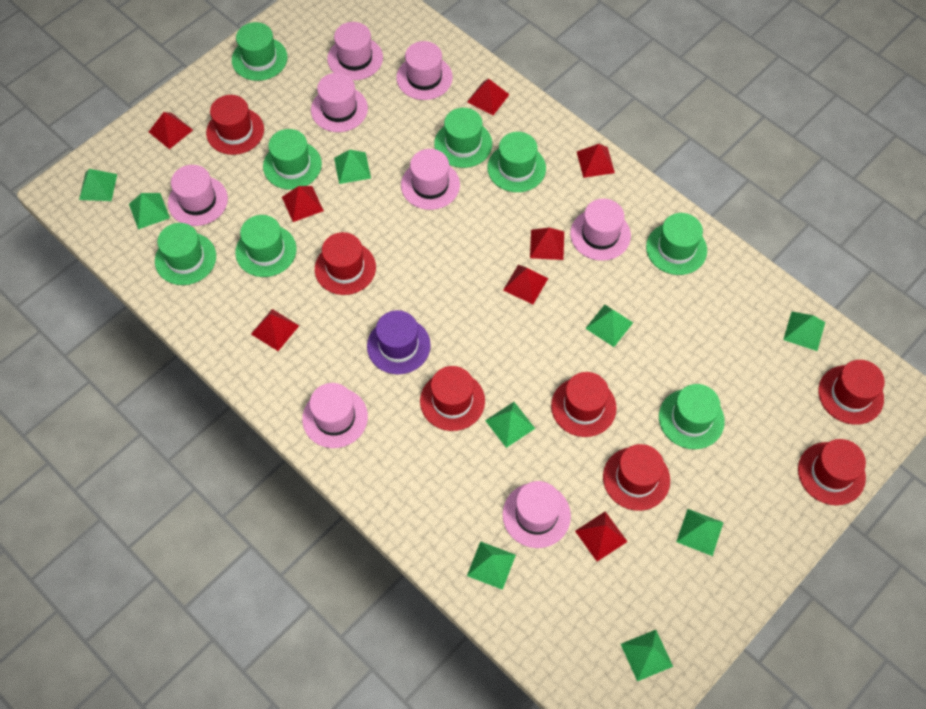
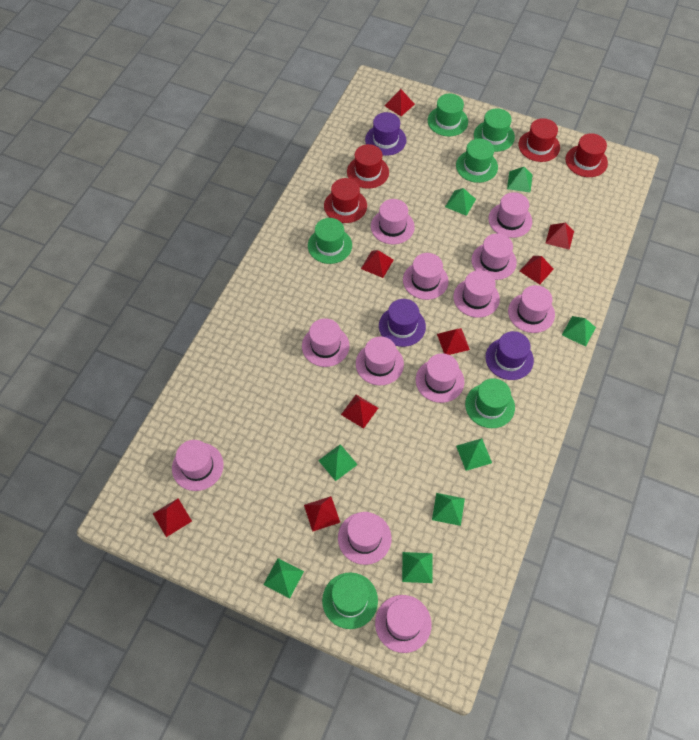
green hat: [155,223,216,285] [232,22,288,81] [235,215,297,277] [263,129,322,190] [434,108,492,168] [487,132,546,192] [646,213,707,275] [659,384,725,449] = 8 -> [308,218,352,264] [322,572,378,629] [428,94,468,136] [456,139,498,183] [465,378,515,428] [474,108,515,152] = 6
green pyramid: [79,169,117,201] [129,193,170,229] [334,150,371,184] [467,541,516,590] [485,402,535,448] [585,305,633,347] [621,630,673,681] [676,509,724,556] [783,312,825,351] = 9 -> [263,558,304,598] [318,444,358,481] [402,552,432,583] [432,493,465,526] [445,188,476,216] [456,438,492,471] [507,167,532,193] [562,316,596,347] = 8
pink hat: [168,165,228,226] [302,383,368,448] [311,73,368,132] [327,22,383,80] [396,41,453,100] [401,149,460,210] [503,481,571,548] [570,199,631,261] = 8 -> [172,440,224,491] [302,318,350,367] [338,512,392,565] [356,336,404,385] [371,199,415,244] [375,595,432,653] [403,253,449,300] [416,353,464,403] [453,270,500,318] [471,234,517,280] [488,192,532,238] [508,285,555,333] = 12
purple hat: [367,310,431,375] = 1 -> [365,112,406,156] [379,299,426,347] [485,331,534,380] = 3
red hat: [206,95,264,155] [315,232,376,295] [420,366,485,431] [551,372,617,437] [603,444,670,511] [798,439,866,505] [818,360,885,425] = 7 -> [324,178,367,223] [347,144,389,189] [519,118,560,162] [566,133,608,177] = 4

